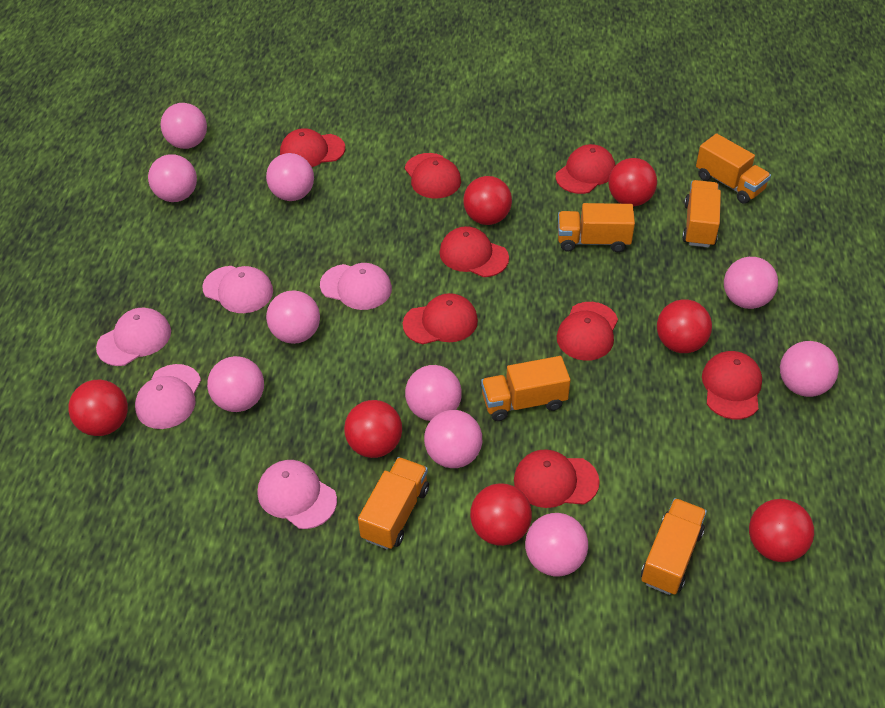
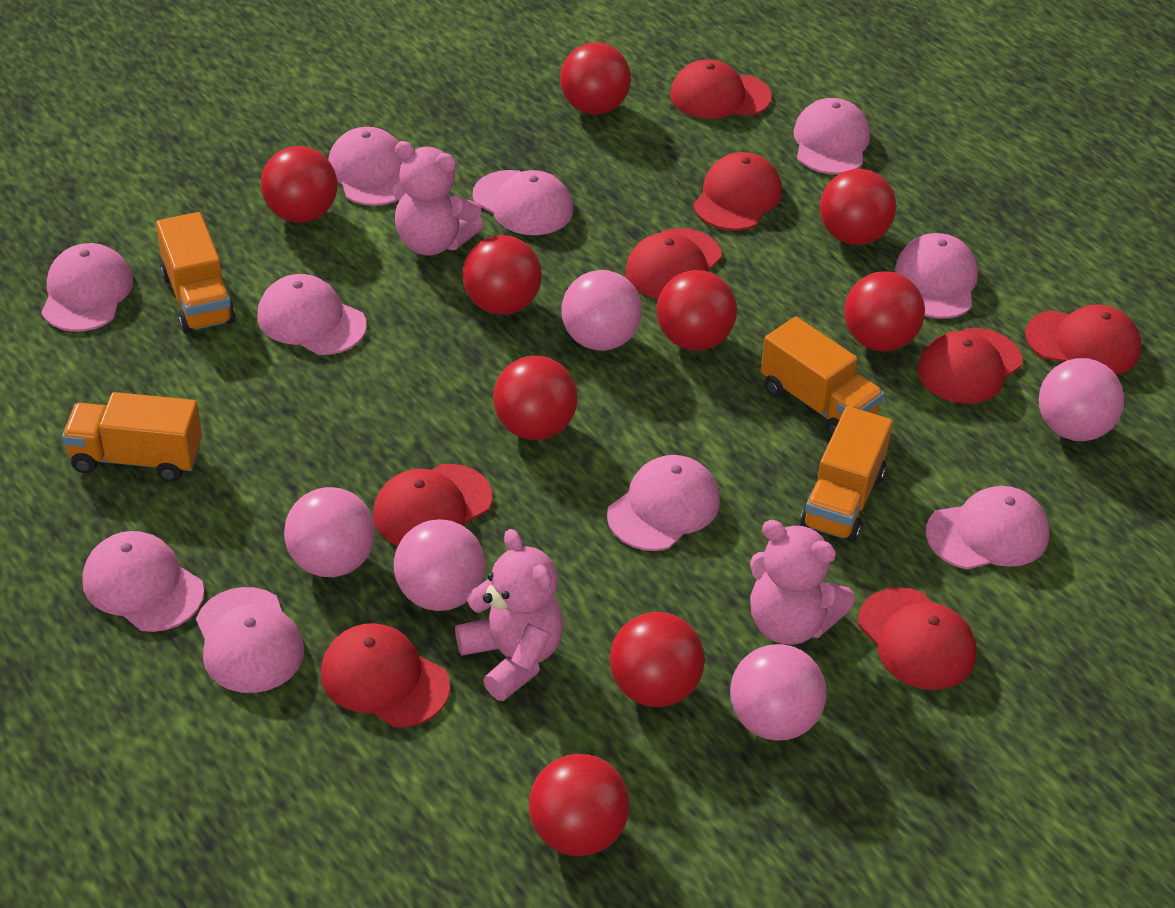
orange truck: [358,457,429,550] [481,356,570,421] [558,203,635,252] [641,498,707,595] [682,180,721,248] [696,134,771,204] = 6 -> [62,392,202,482] [156,212,236,333] [760,316,884,436] [800,406,893,543] = 4
pink ball: [148,154,197,202] [161,103,207,149] [207,356,264,412] [266,153,314,201] [266,290,320,344] [405,365,462,421] [424,410,482,468] [525,513,588,576] [724,257,778,309] [780,341,839,397] = 10 -> [284,487,375,577] [394,519,485,611] [561,270,642,351] [730,644,826,741] [1039,358,1124,441] = 5
pink cap: [96,308,171,366] [135,364,201,429] [202,266,273,313] [257,460,337,529] [320,263,392,310] = 5 -> [41,243,133,332] [83,531,204,632] [196,587,304,693] [257,274,367,355] [328,127,403,206] [472,170,573,235] [607,455,720,551] [793,98,870,174] [895,233,978,319] [926,486,1050,569] = 10
pink teddy bear: none = 0 -> [393,141,483,255] [455,529,564,701] [750,520,855,645] = 3
red ball: [68,380,128,436] [344,400,402,458] [463,176,512,225] [470,483,532,546] [608,158,657,206] [657,299,712,353] [749,499,814,562] = 7 -> [261,146,337,223] [462,235,542,315] [493,356,577,440] [529,754,630,856] [560,42,631,114] [610,612,704,707] [657,270,737,351] [820,169,896,245] [844,271,925,352] = 9

